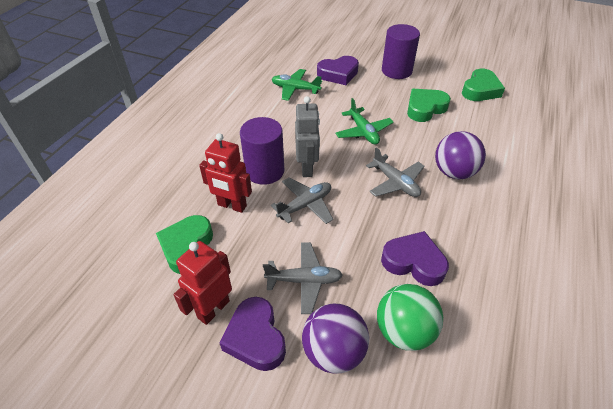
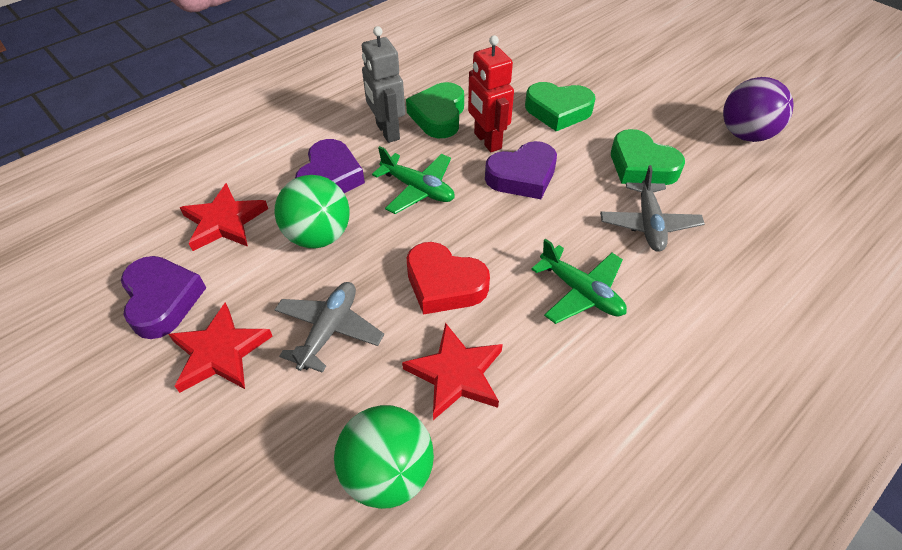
green ball: [377,284,443,351] = 1 -> [275,175,350,248] [334,405,434,509] = 2
grey plane: [263,242,343,314] [271,178,333,224] [366,147,425,197] = 3 -> [274,282,384,373] [600,165,705,252] = 2
purple ball: [302,304,369,374] [435,131,486,179] = 2 -> [723,77,793,142] = 1
purple cylinder: [240,117,284,185] [382,24,420,79] = 2 -> none = 0
red heart: none = 0 -> [407,242,490,315] = 1
red robot: [173,241,232,325] [199,133,252,213] = 2 -> [468,35,514,152] = 1
red star: none = 0 -> [168,302,273,393] [180,183,268,251] [402,323,503,420] = 3

